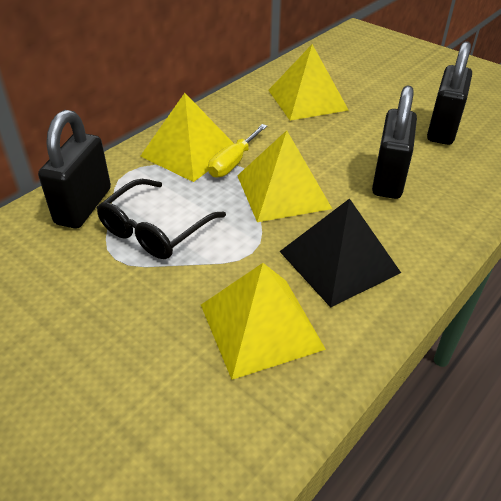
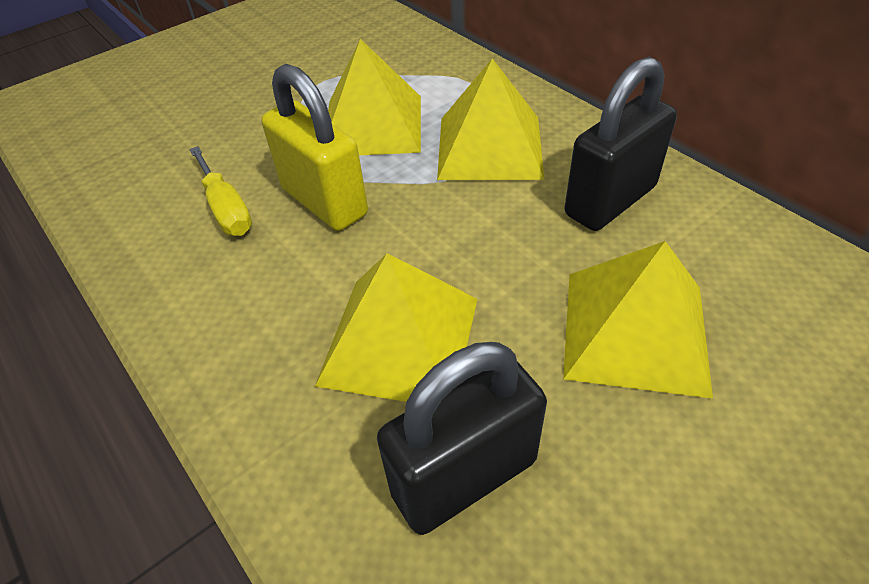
black glasses: [97,179,226,259] = 1 -> none = 0
black padlock: [38,110,111,229] [372,85,417,199] [427,41,472,145] = 3 -> [377,342,547,535] [565,57,677,231] = 2
black pyramid: [279,198,401,308] = 1 -> none = 0
yellow padlock: none = 0 -> [261,64,368,231] = 1

